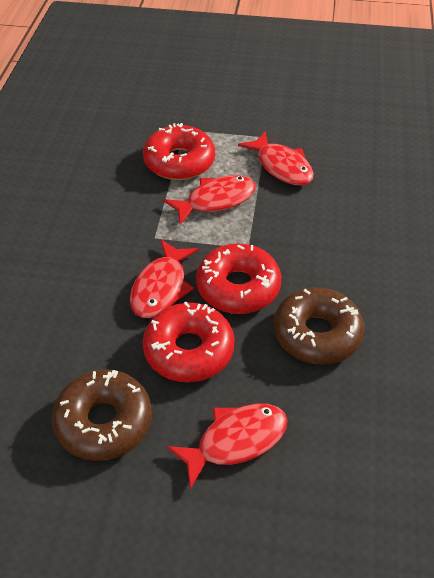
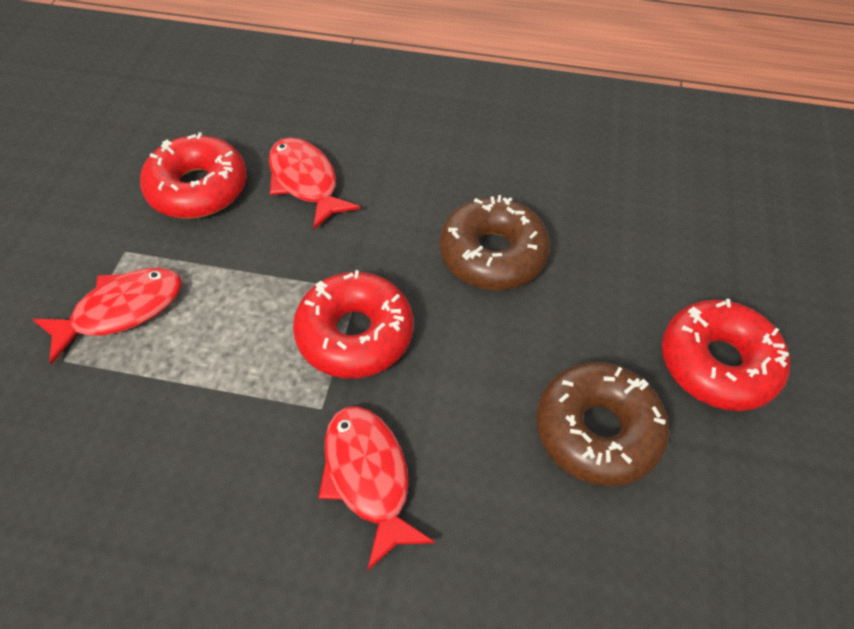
red fish: [130,239,199,318] [163,175,256,225] [167,404,288,490] [238,131,314,185] = 4 -> [33,268,182,364] [269,137,361,229] [318,406,435,571] = 3

